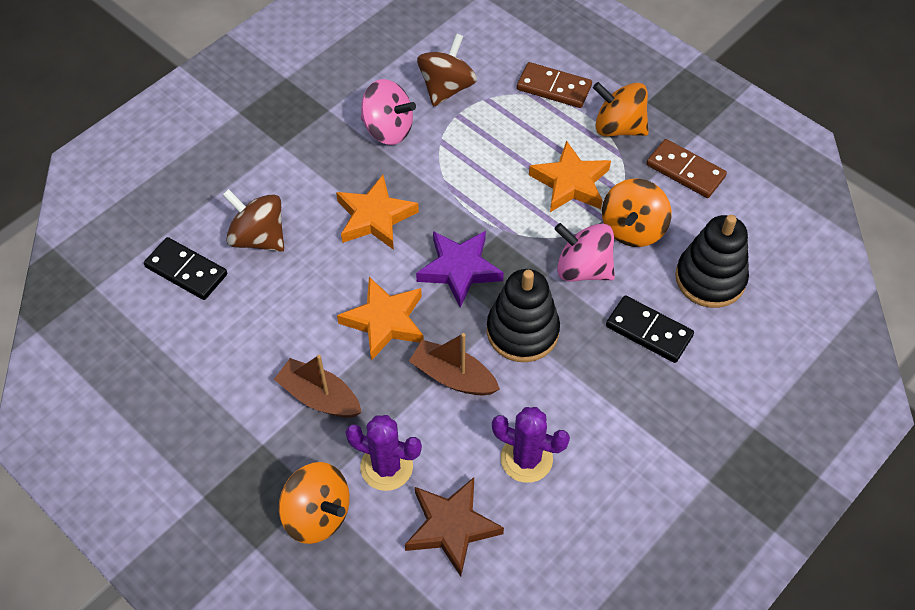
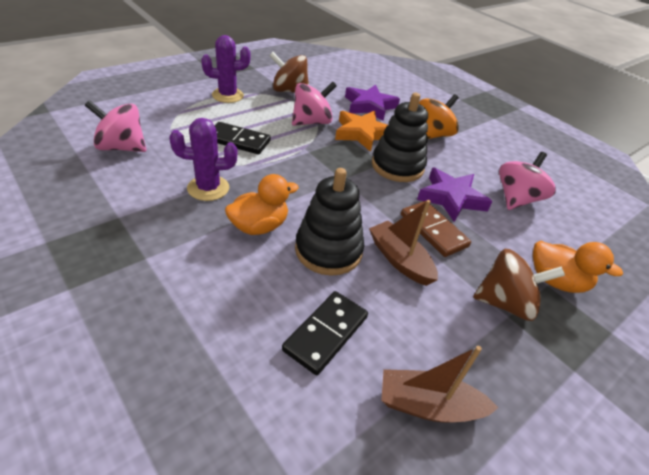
brown domino: [517,62,592,108] [646,139,727,198] = 2 -> [401,201,471,257] = 1
brown star: [405,477,504,577] = 1 -> none = 0
orange duck: none = 0 -> [225,174,299,235] [533,240,623,293] = 2
orange spinning top: [279,462,350,544] [593,82,649,137] [602,179,671,247] = 3 -> [419,94,459,139] = 1
orange star: [336,175,419,250] [337,277,424,361] [529,140,611,212] = 3 -> [335,111,388,152] = 1
pink spinning top: [361,79,416,145] [554,223,615,282] = 2 -> [84,100,147,152] [292,81,337,126] [499,152,556,210] = 3
purple star: [416,231,504,308] = 1 -> [345,85,400,121] [417,168,493,222] = 2

